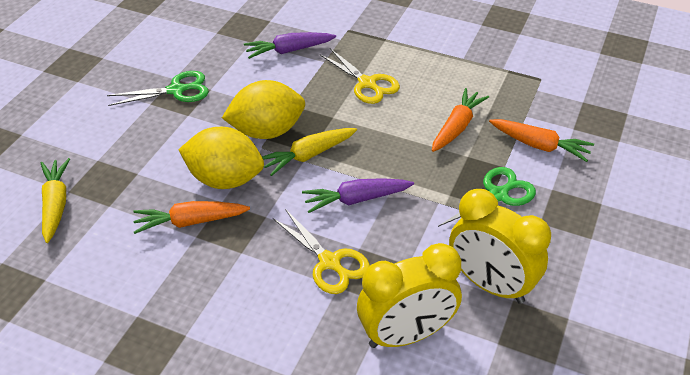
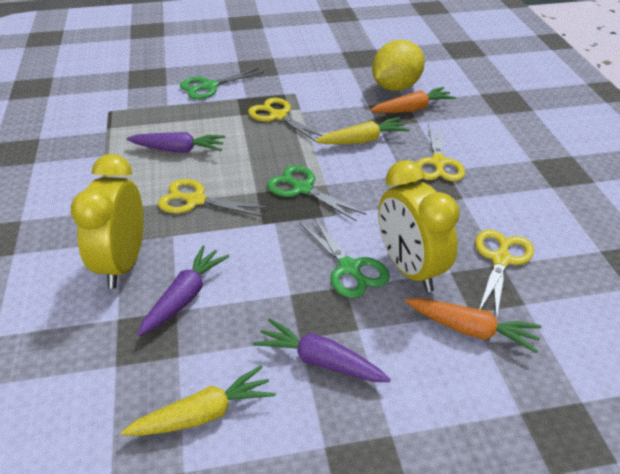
green scissors: [107,71,209,106] [438,167,536,227] = 2 -> [180,68,264,100] [267,165,366,221] [299,216,390,298] = 3
orange carrot: [133,201,250,234] [432,88,489,152] [489,119,594,162] = 3 -> [370,87,456,113] [405,298,542,353] = 2
purple carrot: [244,32,336,59] [302,178,414,213] = 2 -> [127,132,225,153] [137,246,229,336] [253,318,391,382] = 3
yellow lemon: [179,127,264,189] [222,80,305,139] = 2 -> [372,40,425,91] = 1
yellow scissors: [272,209,370,294] [320,48,400,104] = 2 -> [158,179,269,217] [248,98,322,141] [417,124,465,181] [475,230,534,319] = 4

